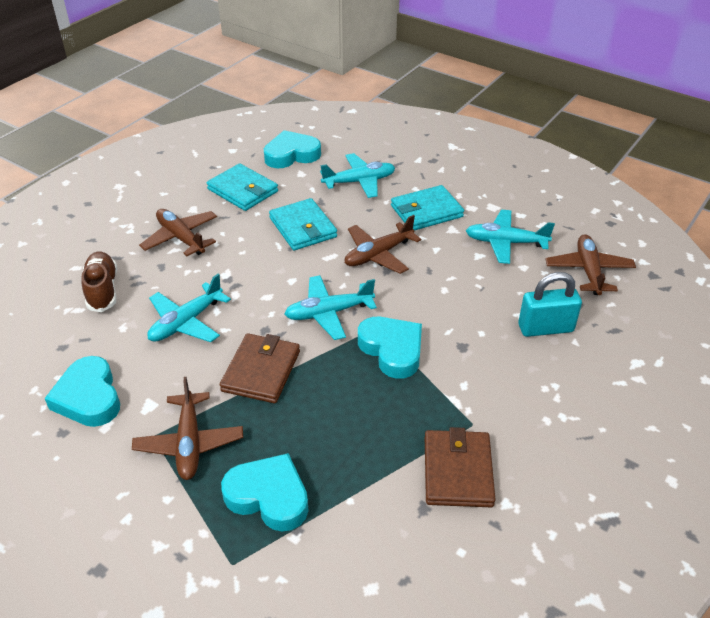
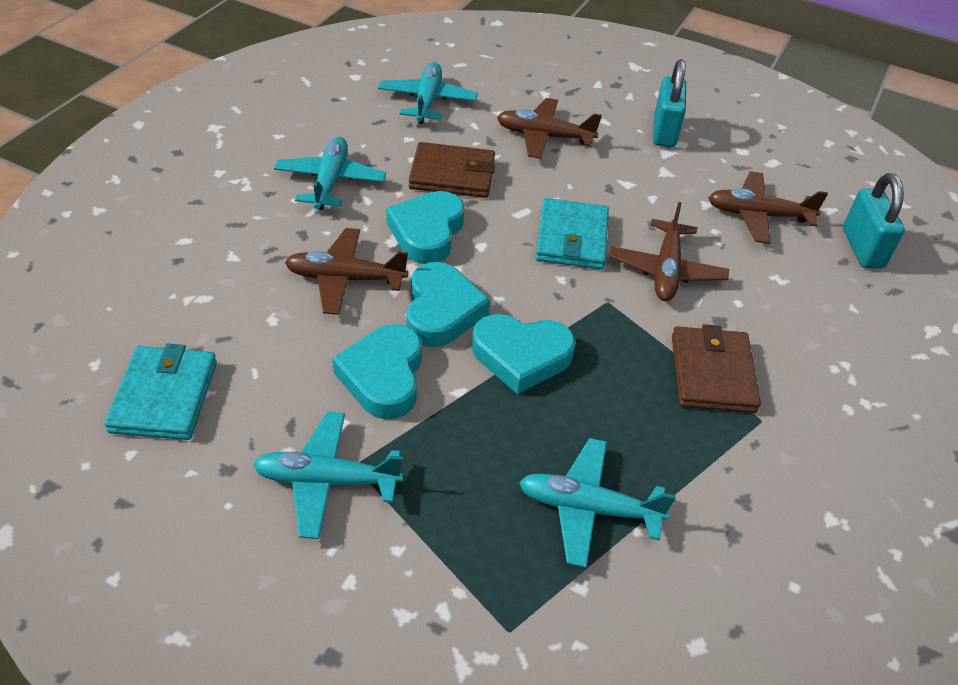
brown shoe: [81,252,117,312] = 1 -> none = 0
turquoise padlock: [518,272,582,337] = 1 -> [653,59,686,147] [843,173,905,268] = 2
turquoise wallet: [207,163,278,211] [269,198,337,251] [391,185,464,230] = 3 -> [104,344,217,440] [535,198,609,269] = 2

